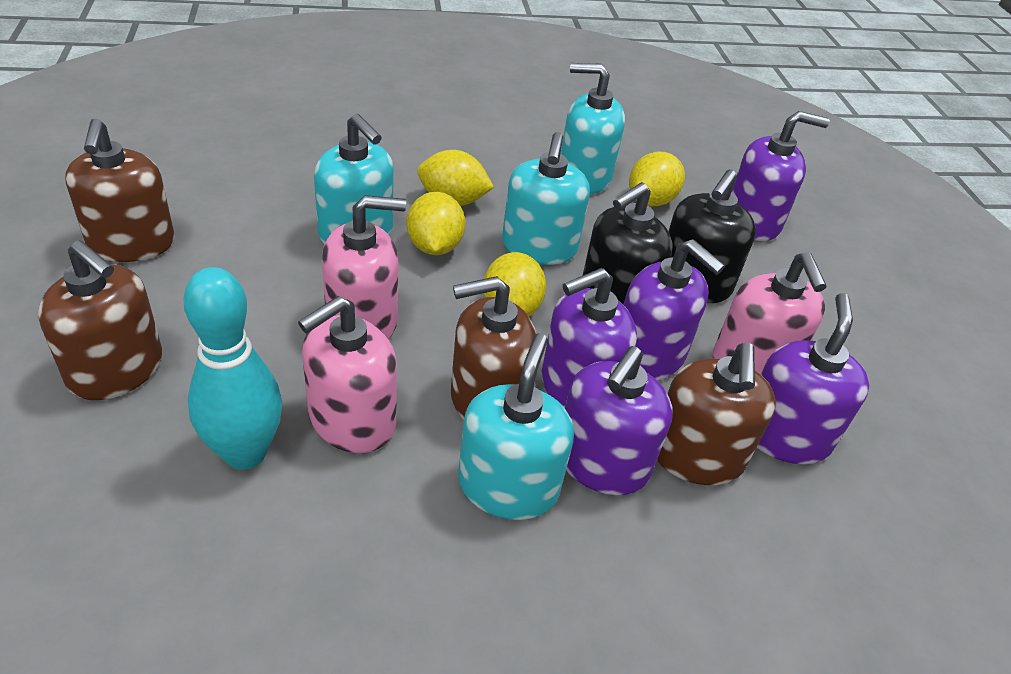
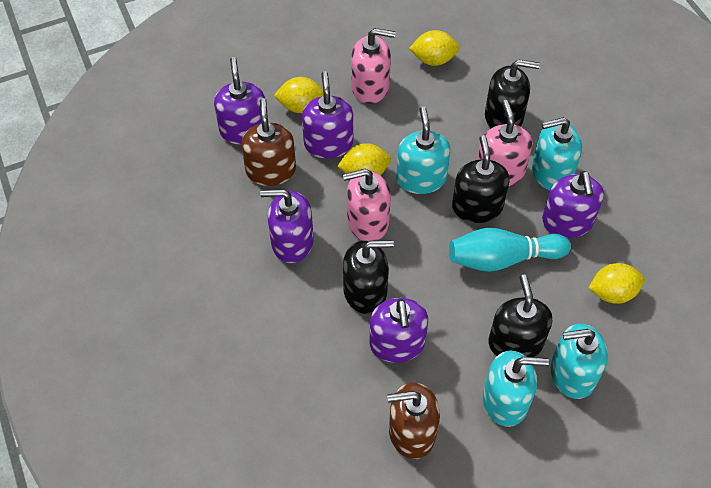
black soap dispenser: [583,182,672,305] [669,169,756,303] = 2 -> [343,240,394,314] [452,135,509,223] [485,60,540,128] [488,275,552,357] = 4
brown soap dispenser: [38,240,162,400] [65,118,174,262] [451,276,536,420] [657,343,776,485] = 4 -> [241,98,296,186] [387,382,440,459] = 2

